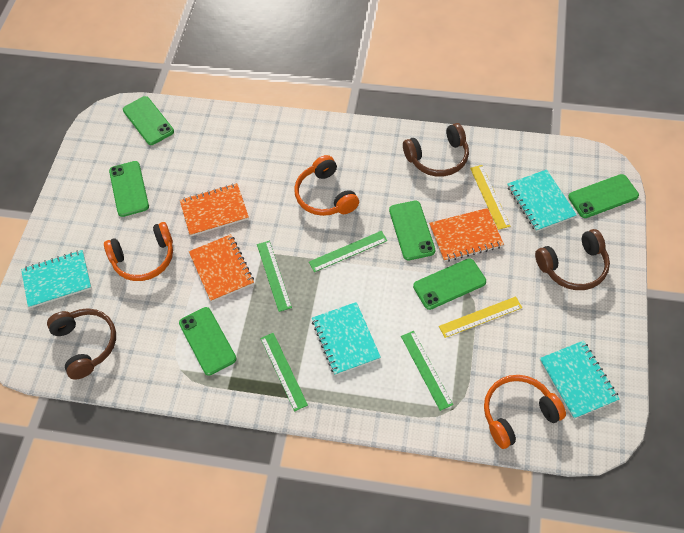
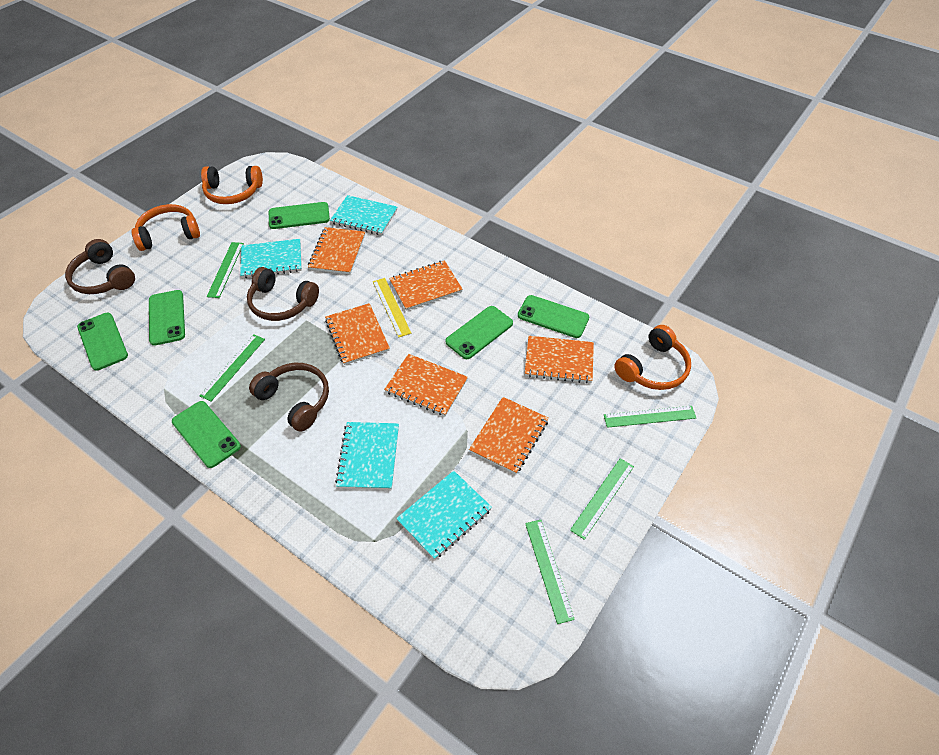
green ruler: [257,241,292,312] [260,333,308,411] [309,231,387,272] [401,331,453,411] = 4 -> [200,335,265,401] [207,242,244,298] [525,520,575,624] [570,458,634,540] [604,406,696,428] = 5
orange notebook: [180,183,249,236] [189,234,254,302] [429,208,504,262] = 3 -> [308,227,365,274] [325,303,390,365] [384,354,468,416] [389,260,462,311] [469,397,549,474] [525,336,594,383] = 6
yellow ruler: [439,296,522,338] [470,165,511,230] = 2 -> [373,278,411,337] = 1

